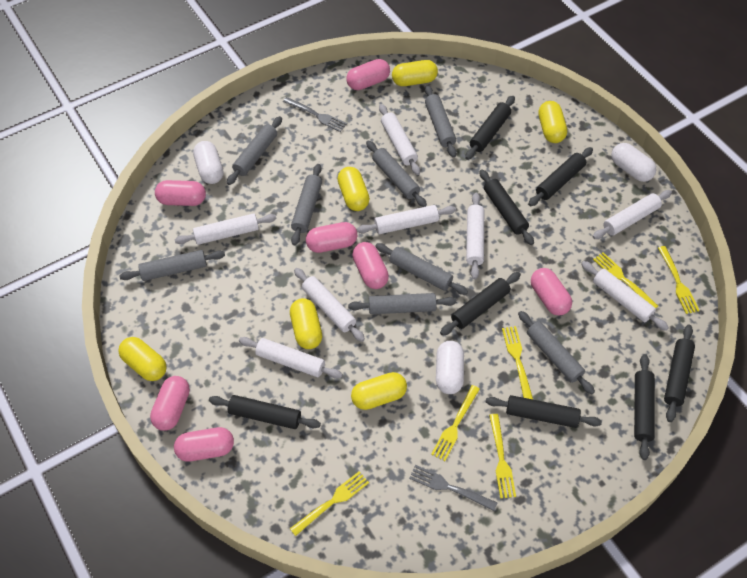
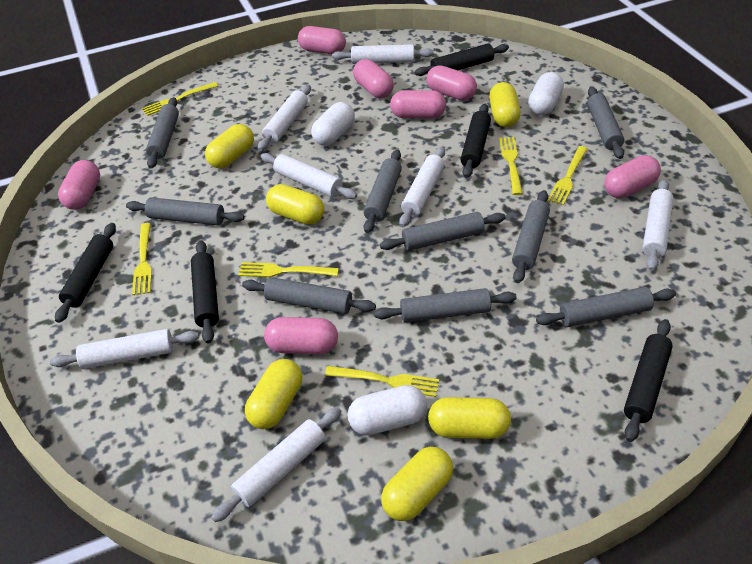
black rolling pin: [209,395,321,429] [440,272,521,336] [465,96,515,160] [479,169,534,245] [486,395,602,428] [528,147,593,206] [634,354,655,460] [664,325,695,422] = 8 -> [55,223,116,323] [191,240,219,344] [415,43,509,76] [460,104,491,178] [624,319,673,442] = 5
grey fork: [283,97,347,132] [409,465,498,511] = 2 -> none = 0
grey rolling pin: [119,250,225,281] [227,116,282,185] [291,164,322,245] [348,293,457,314] [366,141,427,207] [375,243,468,295] [425,85,457,158] [518,311,595,394] = 8 -> [126,197,245,225] [146,97,179,169] [242,277,376,314] [364,150,402,233] [374,288,517,323] [380,212,505,251] [512,190,550,283] [536,287,676,327] [587,87,624,159] = 9
white rolling pin: [175,213,276,245] [239,337,343,379] [294,268,365,342] [357,205,456,234] [379,104,420,175] [466,193,484,279] [581,261,669,331] [592,190,672,239] = 8 -> [50,329,199,369] [211,407,342,522] [258,85,311,151] [261,153,357,199] [332,44,434,64] [399,147,445,227] [642,179,673,271] = 7

